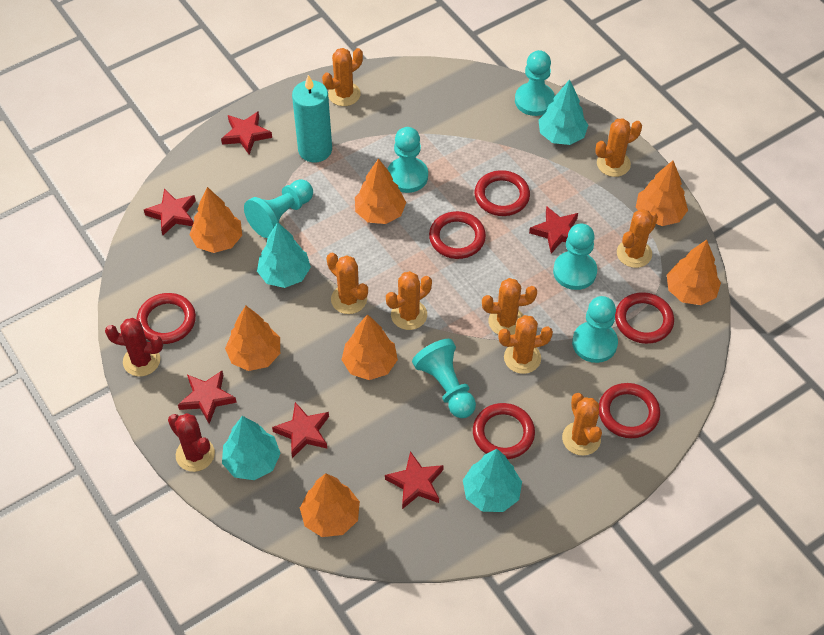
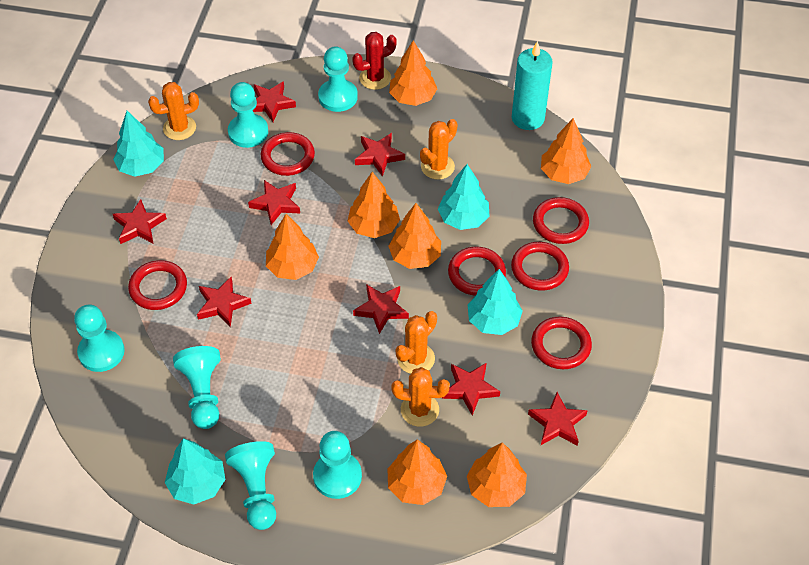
orange cactus: [322,48,363,106] [326,253,368,314] [386,271,432,330] [482,278,537,335] [498,315,553,374] [562,393,602,456] [595,118,642,177] [617,209,658,268] = 8 -> [148,82,199,140] [391,367,450,427] [396,311,437,374] [420,119,458,180] = 4
red cactus: [105,318,163,376] [168,413,215,472] = 2 -> [352,32,397,90] = 1
red star: [144,189,196,235] [178,371,237,424] [221,111,272,154] [272,402,329,458] [385,451,444,509] [529,206,578,253] = 6 -> [113,199,167,244] [197,277,252,327] [248,180,300,225] [253,81,296,122] [353,284,409,334] [355,133,405,177] [442,363,500,416] [528,392,588,446] = 8

